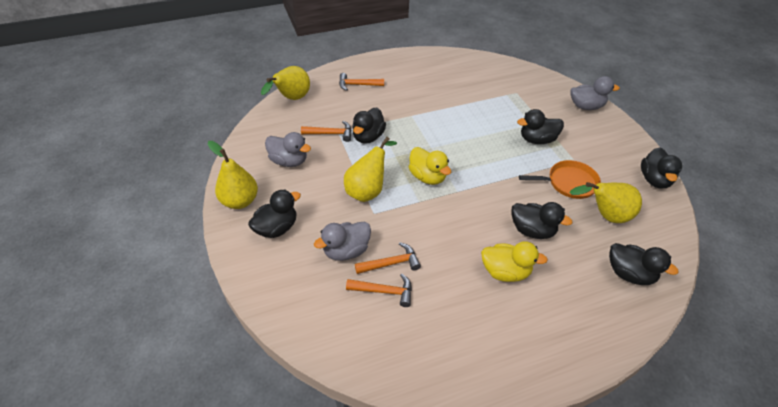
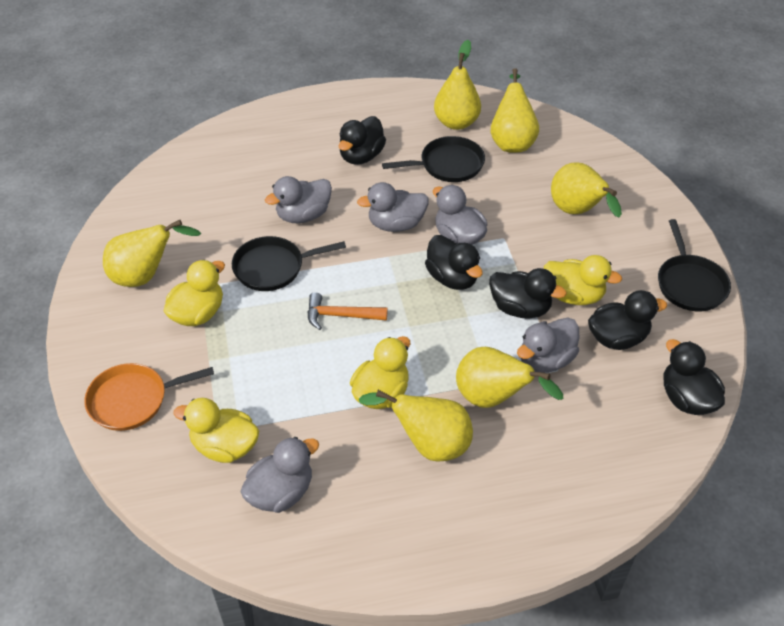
black duck: [248,190,301,238] [352,108,386,144] [511,202,572,239] [517,109,564,144] [609,243,679,285] [641,147,682,188] = 6 -> [338,116,386,165] [425,235,483,290] [489,268,566,319] [588,290,667,350] [663,339,725,415] = 5
black pan: none = 0 -> [232,236,346,291] [382,136,485,182] [658,219,731,311] = 3
grey duck: [265,132,311,167] [314,222,371,261] [571,76,620,110] = 3 -> [240,437,319,513] [265,176,332,223] [357,182,429,232] [433,185,487,245] [517,317,579,373] = 5
orange hammer: [301,121,352,142] [339,73,384,91] [346,273,412,307] [355,242,421,274] = 4 -> [307,292,388,330] = 1
yellow duck: [409,147,451,185] [481,241,548,282] = 2 -> [163,260,225,326] [173,398,259,463] [350,336,410,409] [544,255,622,305] = 4
yellow pear: [208,141,258,209] [261,66,310,100] [344,137,397,202] [570,182,642,223] = 4 -> [103,219,201,287] [359,390,473,462] [434,40,481,130] [456,347,563,408] [491,68,539,153] [551,162,622,217] = 6

